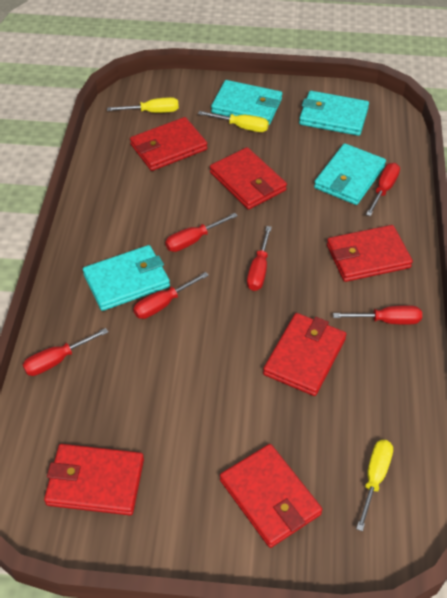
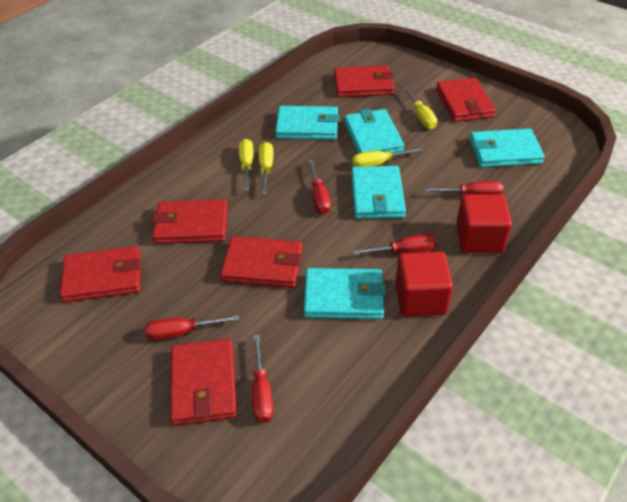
red cube: none = 0 -> [395,251,453,317] [456,194,512,253] = 2
red screwdriver: [23,328,108,376] [133,272,209,319] [165,213,238,252] [247,226,272,291] [333,305,422,325] [366,163,400,216] = 6 -> [145,315,239,340] [252,335,273,423] [308,160,331,214] [353,234,437,255] [424,181,504,195] = 5
turquoise wallet: [83,245,170,311] [211,80,282,125] [299,91,369,136] [314,143,386,205] = 4 -> [275,106,339,140] [304,268,386,319] [344,108,404,154] [351,166,406,219] [470,128,545,167] = 5
yellow screwdriver: [107,97,179,113] [198,111,269,132] [356,440,393,531] = 3 -> [239,139,253,191] [259,142,273,195] [352,148,424,167] [404,87,437,129] = 4

